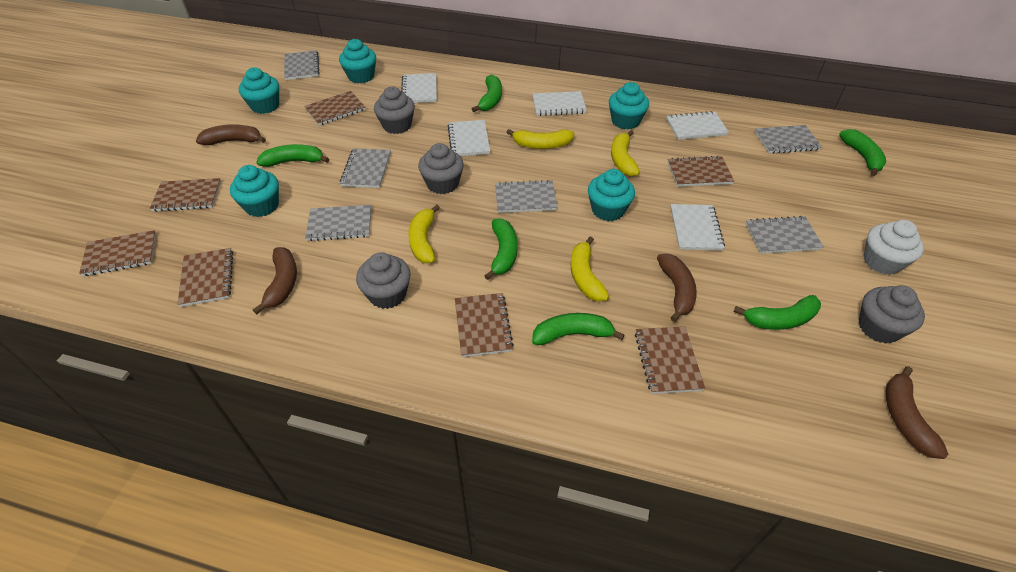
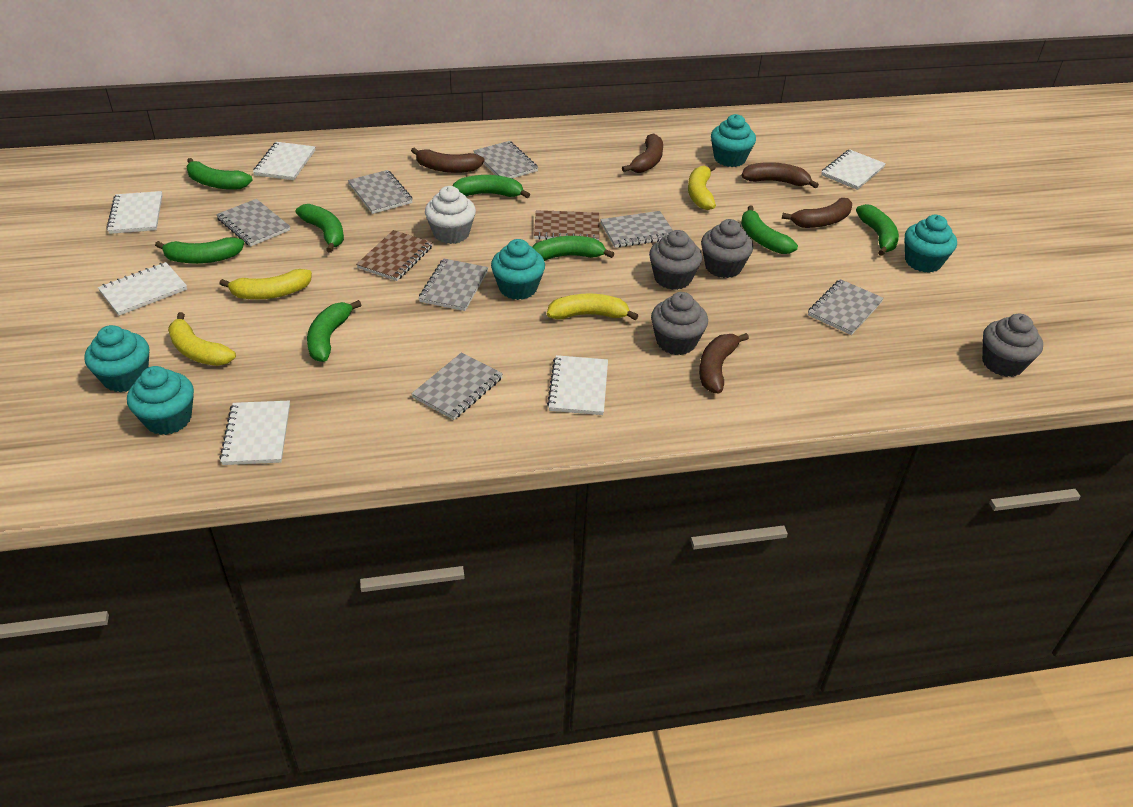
brown banana: [196,124,266,145] [253,247,297,314] [657,254,697,322] [886,366,948,459] = 4 -> [411,147,485,173] [622,133,663,173] [699,333,749,393] [741,162,819,188] [782,198,852,228] = 5
brown notebook: [79,230,156,276] [150,178,221,212] [177,248,233,307] [304,91,365,126] [455,293,514,357] [635,326,705,394] [668,156,734,187] = 7 -> [356,230,433,281] [534,210,600,241] = 2
green banana: [256,144,329,167] [472,75,502,112] [484,218,518,280] [532,313,625,345] [734,295,821,330] [839,129,886,176] = 6 -> [155,237,244,264] [186,158,253,190] [296,204,344,253] [307,300,361,362] [453,175,530,198] [532,236,614,261] [741,205,798,254] [856,204,899,256] = 8
grey notebook: [284,50,320,80] [305,205,371,241] [340,148,391,188] [495,180,558,213] [745,216,824,254] [755,125,822,154] = 6 -> [216,199,290,247] [348,170,413,214] [411,352,503,420] [419,259,488,311] [474,141,538,178] [600,211,673,248] [808,279,884,335] = 7
white notebook: [401,73,437,103] [448,120,490,156] [533,91,587,116] [666,111,729,140] [670,204,725,251] = 5 -> [98,262,187,316] [106,191,163,234] [219,401,290,465] [253,142,315,180] [547,355,608,415] [821,150,886,190] = 6

